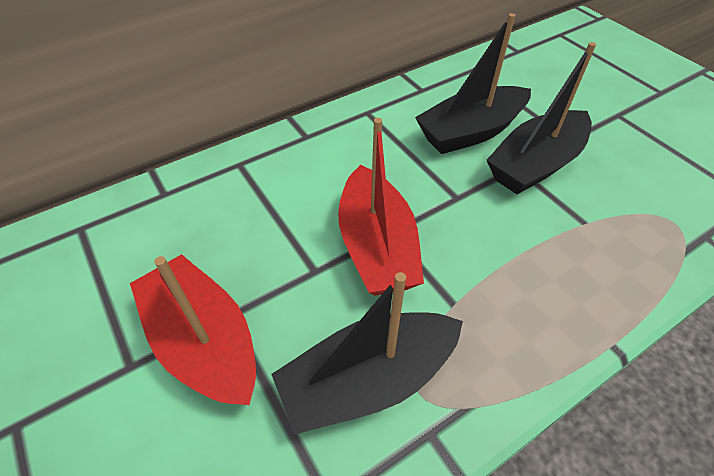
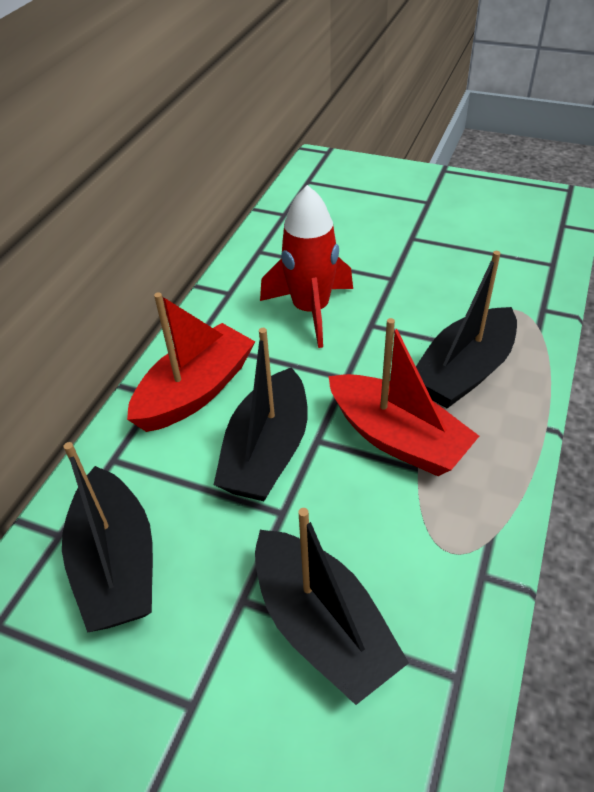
black boat: [272,272,463,435] [415,13,531,154] [487,42,596,194] = 3 -> [62,442,153,633] [213,328,308,501] [255,508,409,705] [416,251,517,408] = 4
red rocket: none = 0 -> [260,185,353,348] = 1

